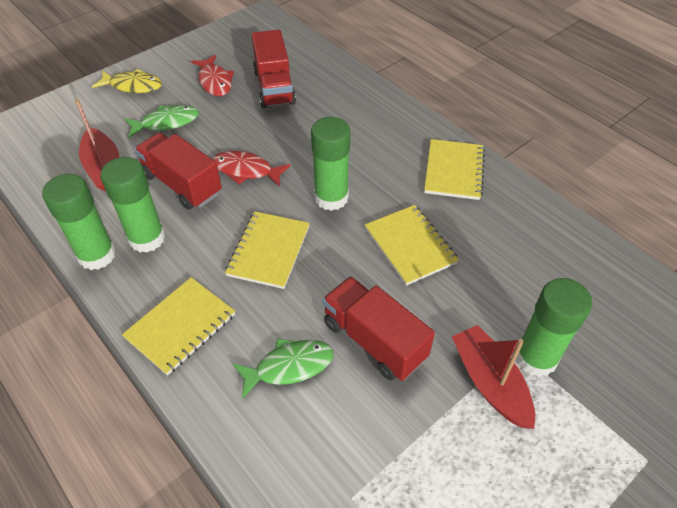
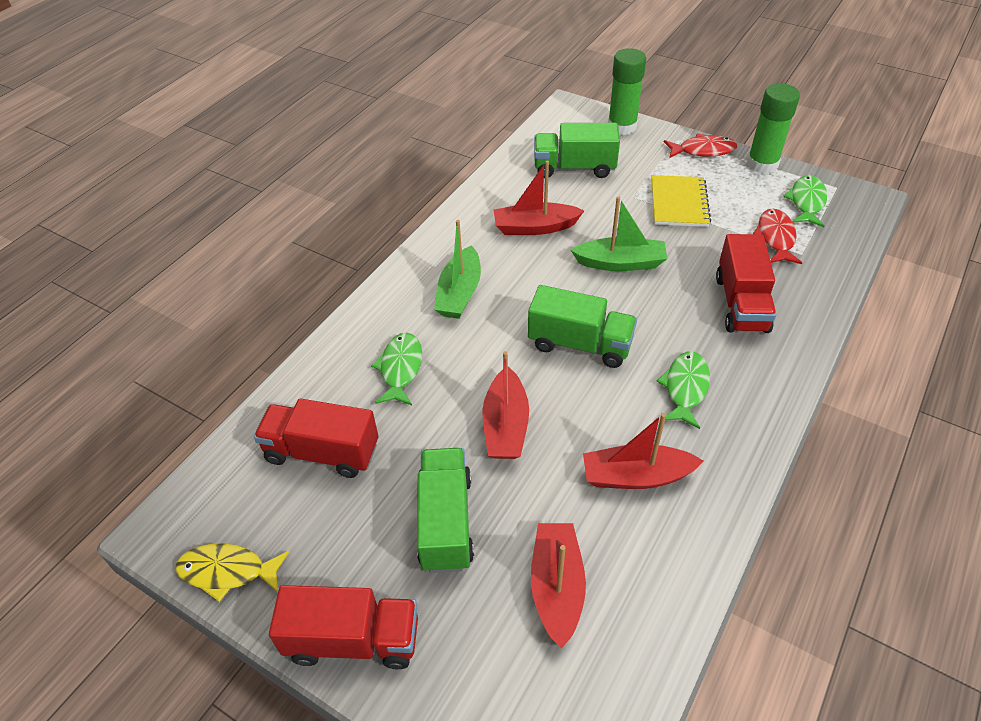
green boat: none = 0 -> [434,220,481,319] [571,196,667,271] = 2
green fish: [125,105,199,138] [232,339,333,399] = 2 -> [371,333,422,405] [657,351,710,429] [783,175,827,227] = 3
green glue stick: [42,174,116,270] [100,157,165,253] [311,117,350,211] [516,278,592,377] = 4 -> [608,48,646,135] [747,83,800,174] = 2
green truck: none = 0 -> [417,448,474,573] [528,285,637,368] [534,123,620,178] = 3
red boat: [75,99,120,191] [451,325,535,429] = 2 -> [483,351,529,459] [494,161,584,235] [531,523,586,649] [583,413,704,489] = 4
yellow notebook: [122,277,235,376] [225,211,310,289] [365,205,459,286] [424,139,485,200] = 4 -> [651,175,711,227] = 1

